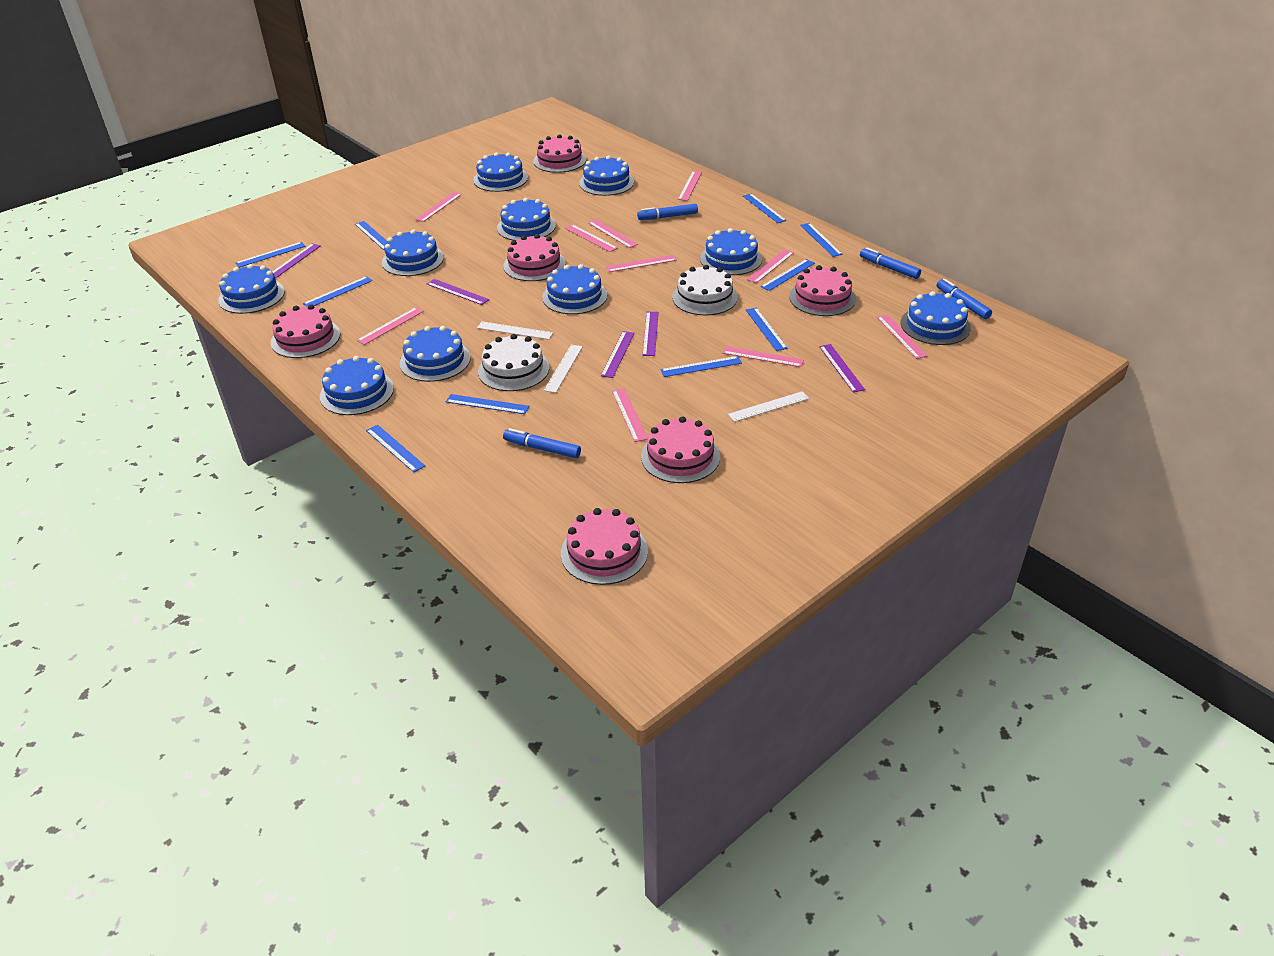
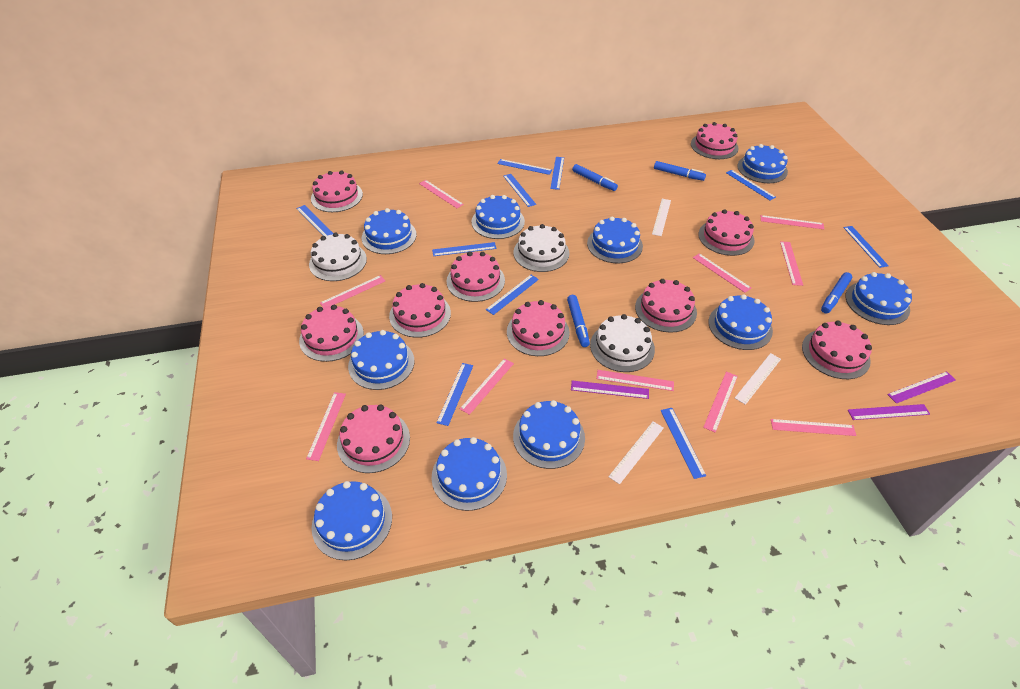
pink cake: [271,304,341,358] [503,234,566,281] [533,134,586,173] [561,508,648,585] [641,416,720,483] [789,265,856,316] = 6 -> [299,305,364,362] [311,170,363,212] [337,405,410,473] [389,283,451,338] [447,251,505,302] [507,300,570,356] [635,279,697,333] [691,122,739,159] [698,209,755,256] [802,321,872,379] = 10
purple ruler: [272,243,321,278] [427,279,489,305] [601,331,635,378] [642,312,658,356] [819,344,865,392] = 5 -> [571,380,649,399] [848,404,930,420] [887,371,956,404] = 3
white cake: [478,334,549,391] [672,265,738,315] = 2 -> [309,233,367,281] [514,224,569,272] [590,314,655,372] = 3

